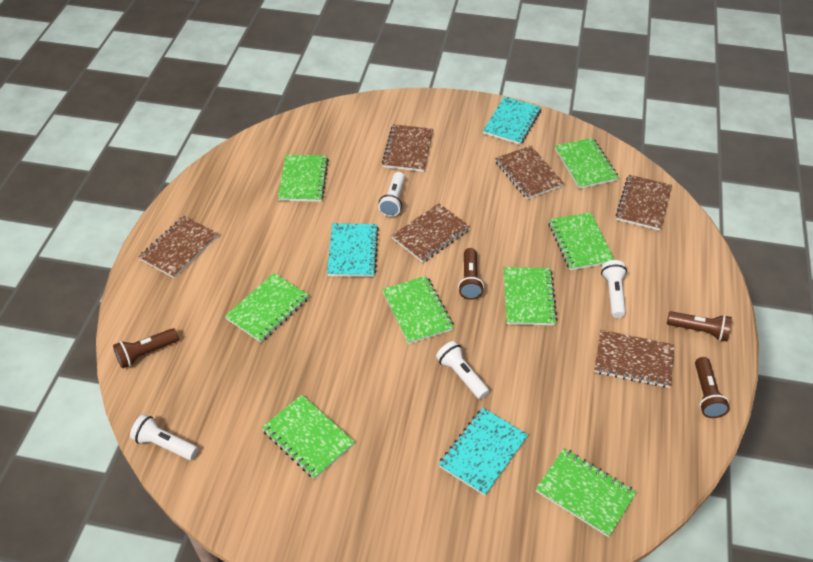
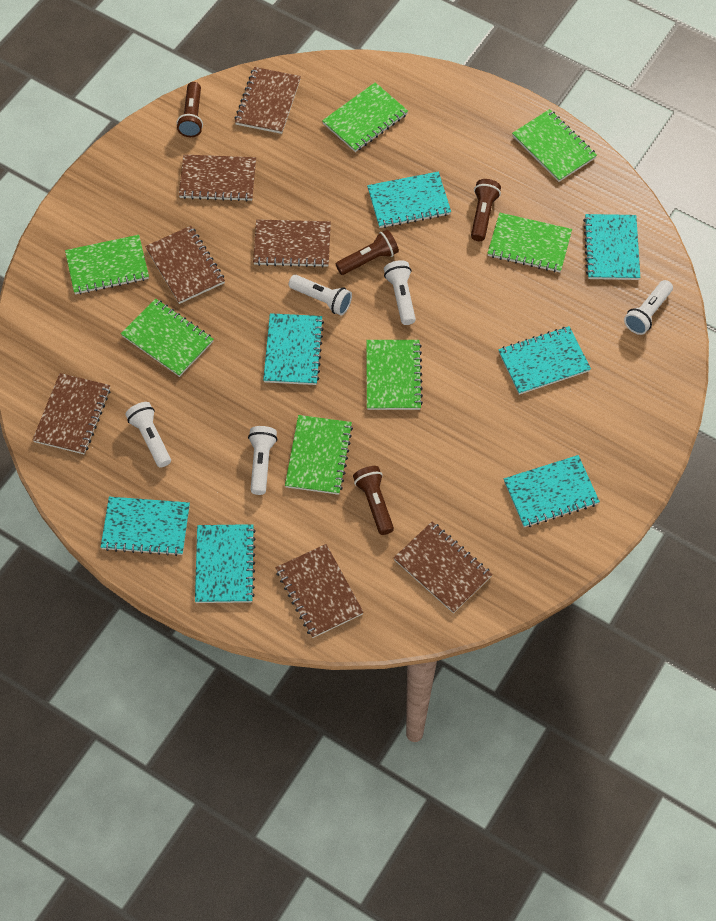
brown notebook: [138,216,218,278] [382,124,433,172] [391,203,470,263] [495,146,564,199] [594,330,674,388] [616,175,672,231] = 6 -> [32,373,111,454] [145,226,225,304] [179,155,256,202] [234,67,301,134] [253,219,331,268] [276,544,364,638] [394,521,493,613] = 7
green notebook: [225,273,309,342] [261,395,355,479] [278,155,329,202] [382,276,454,344] [504,267,557,325] [536,449,637,537] [548,212,615,270] [555,138,619,189] = 8 -> [65,235,149,295] [121,298,214,377] [285,415,353,495] [322,82,408,152] [366,340,423,410] [488,213,572,273] [512,109,597,182] = 7
turquoise notebook: [327,223,379,277] [439,408,528,496] [483,96,541,145] = 3 -> [101,497,190,556] [195,524,256,603] [263,313,324,385] [367,172,451,228] [498,326,591,395] [504,455,600,527] [583,214,640,280] = 7
white flashlight: [130,414,198,460] [378,172,405,217] [436,341,489,399] [601,260,627,318] = 4 -> [126,402,171,468] [248,426,277,495] [289,275,352,315] [384,260,416,325] [624,280,673,335] = 5

